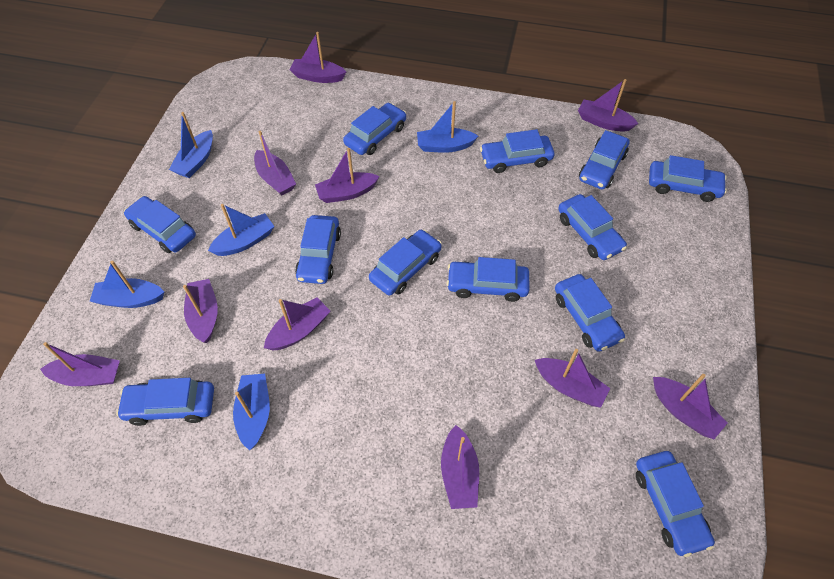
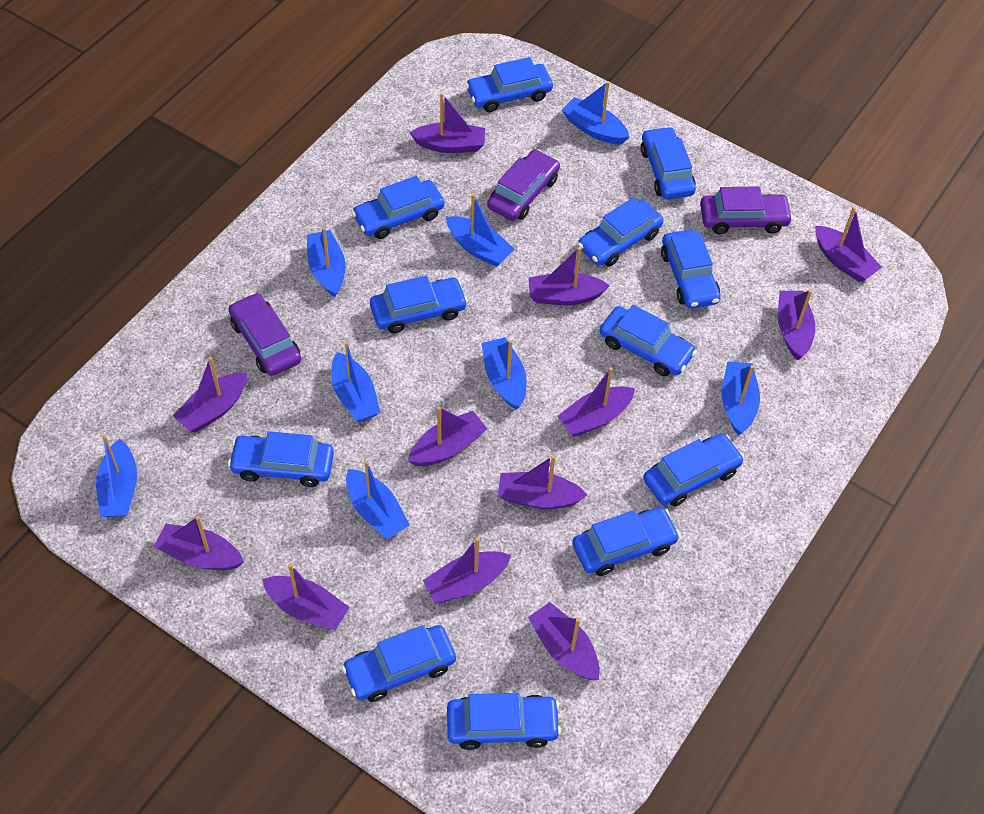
blue boat: [90,261,164,308] [169,112,213,178] [208,204,275,256] [233,374,270,450] [417,101,478,153] = 5 -> [96,435,137,517] [307,227,346,297] [331,342,380,422] [346,461,410,540] [446,194,515,267] [481,337,527,410] [562,81,629,144] [722,361,760,435] = 8
purple boat: [40,342,120,386] [183,279,218,343] [254,131,296,195] [264,297,330,350] [290,32,346,83] [315,148,379,203] [441,425,479,509] [535,349,610,408] [578,79,638,132] [653,374,727,439] = 10 -> [154,516,244,570] [173,357,247,433] [262,563,350,630] [408,407,487,466] [410,93,485,153] [423,537,511,603] [498,455,587,509] [528,247,610,305] [528,602,600,680] [557,367,635,437] [778,290,815,360] [815,206,882,282] = 12
purple car: none = 0 -> [228,293,301,376] [487,149,560,221] [700,186,793,234] = 3

